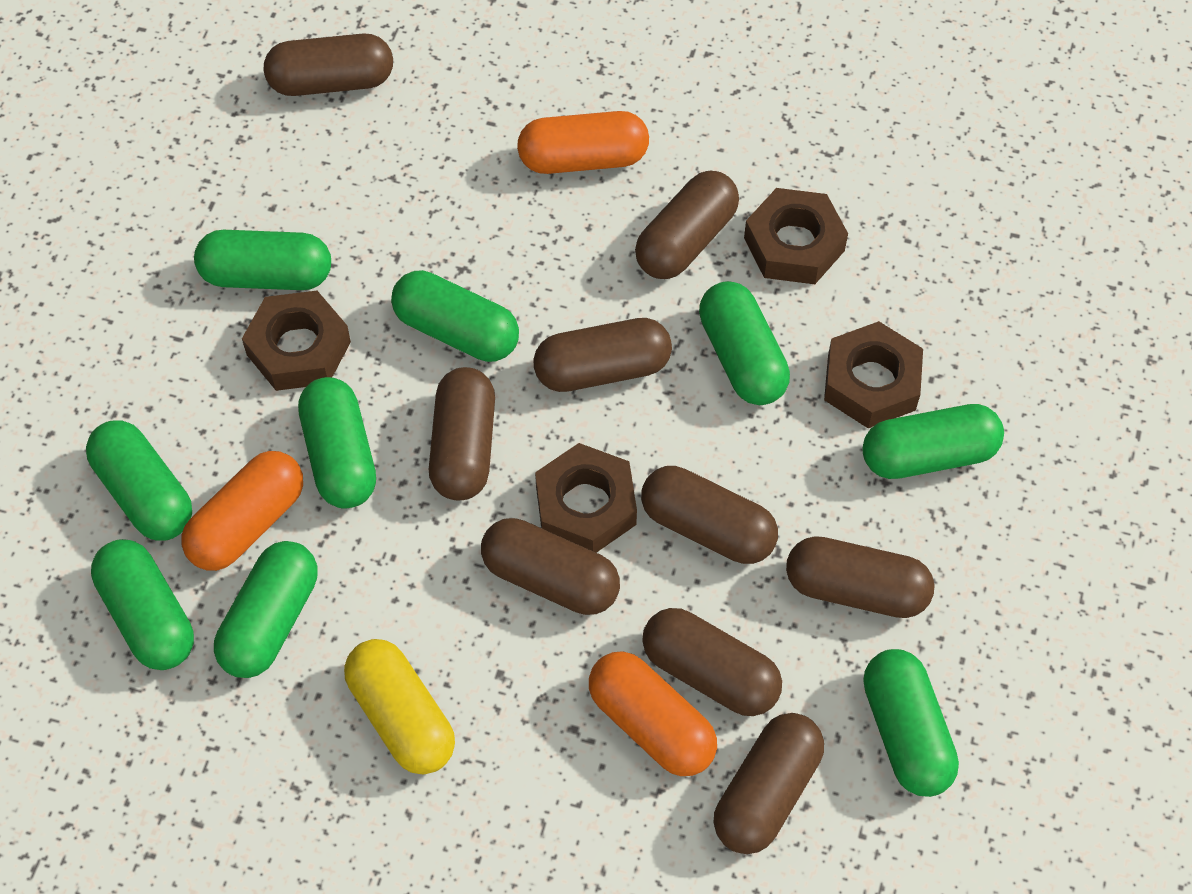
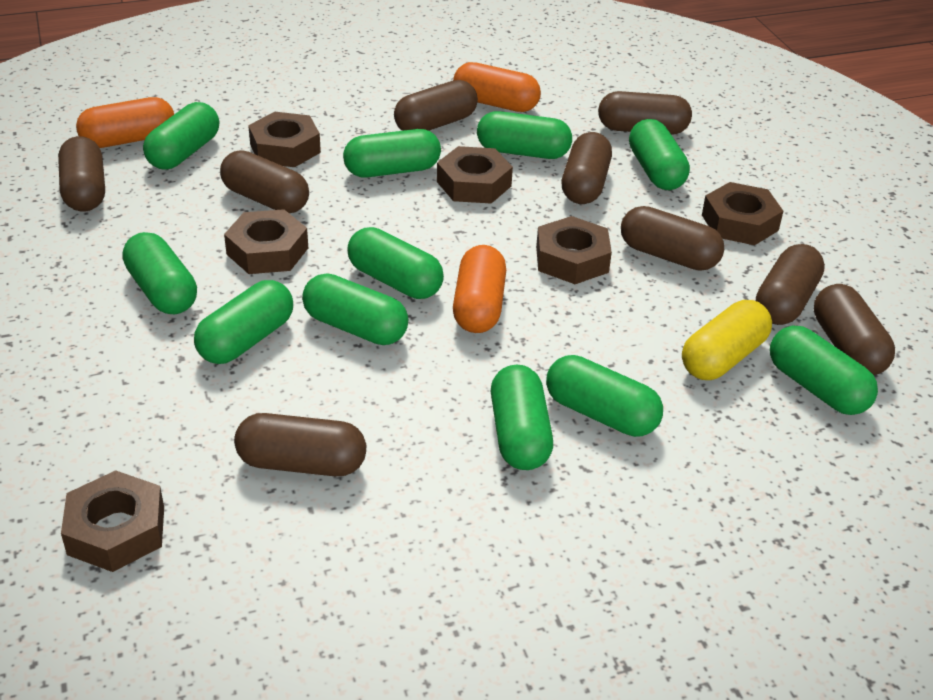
brown nut: [242,291,351,391] [535,443,637,553] [744,188,848,284] [824,321,923,428] = 4 -> [61,470,164,572] [224,209,308,274] [248,112,321,167] [437,146,513,203] [536,216,612,284] [702,182,783,245] = 6
green capsule: [86,420,192,541] [91,539,194,670] [194,230,331,290] [214,541,317,678] [298,377,376,508] [391,270,519,362] [699,281,790,405] [862,404,1004,479] [863,649,959,797] = 9 -> [123,232,197,314] [143,102,219,170] [194,280,293,364] [302,273,408,345] [343,129,441,178] [347,227,444,299] [477,111,572,159] [491,365,553,470] [546,355,663,437] [629,119,690,190] [770,326,878,415] = 11

